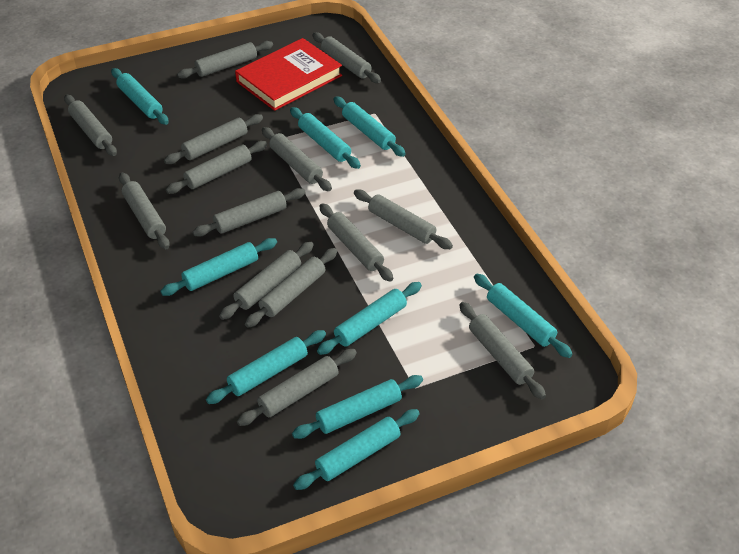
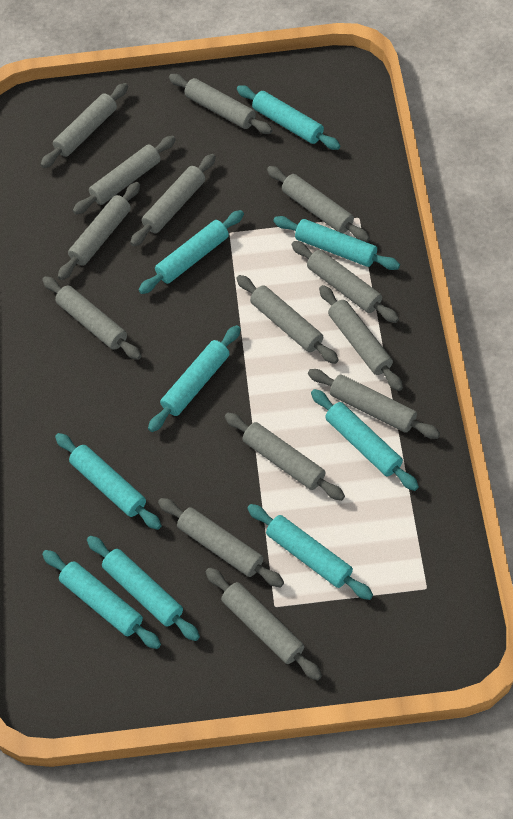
red book: [235,38,342,111] = 1 -> none = 0

